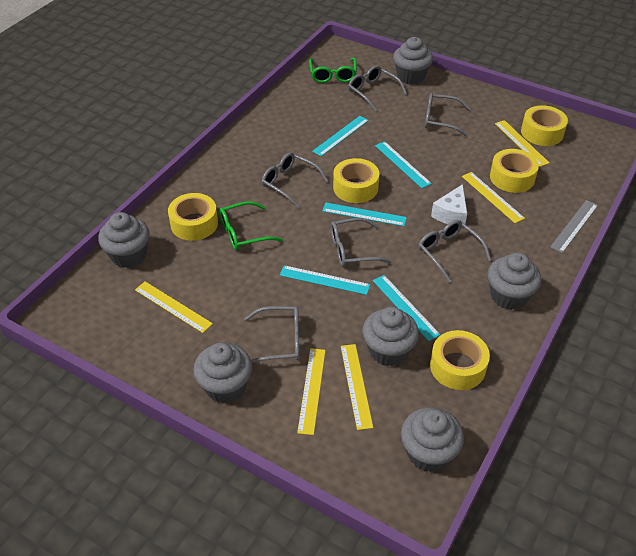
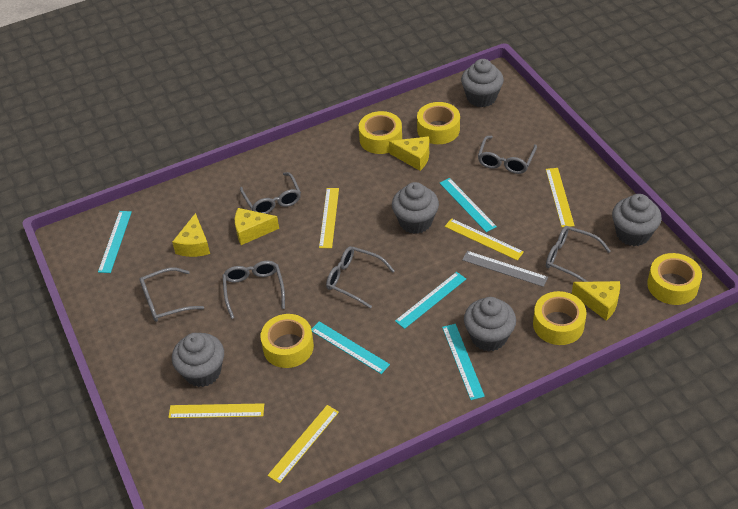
green glasses: [219,201,283,250] [309,58,357,83] = 2 -> none = 0
grey cupcake: [98,212,149,268] [193,343,252,403] [362,307,419,366] [393,37,433,85] [401,407,464,472] [487,253,541,310] = 6 -> [172,333,224,387] [392,182,439,234] [461,59,504,107] [464,297,516,352] [612,194,662,246] = 5
white cheese: [431,184,467,227] = 1 -> none = 0
yellow cheese: none = 0 -> [172,213,210,257] [235,208,279,245] [389,136,429,171] [572,281,620,321] = 4

